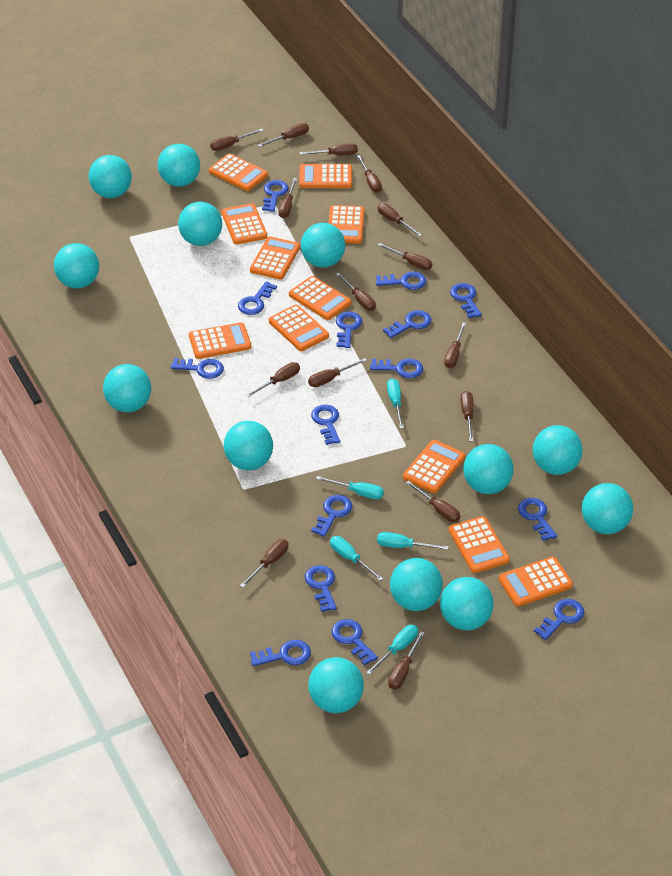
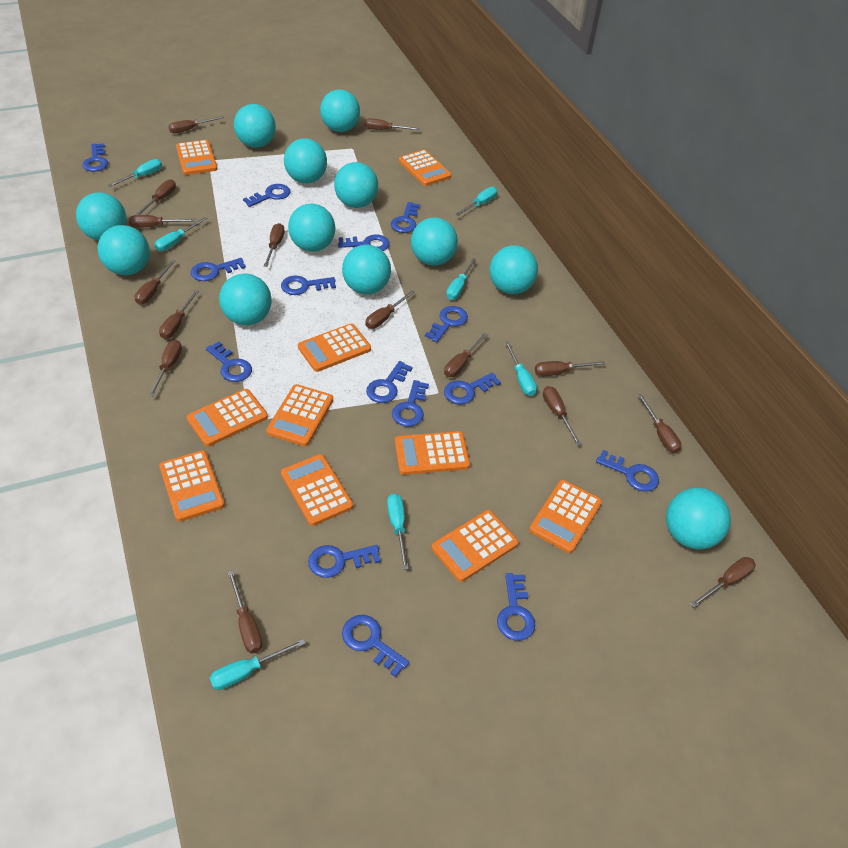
orange calculator: [189,323,251,359] [209,154,268,191] [221,203,267,245] [250,236,300,280] [269,305,329,351] [289,276,351,320] [299,164,352,188] [328,205,364,244] [403,440,465,493] [449,516,510,573] [499,557,573,607] = 11 -> [159,450,225,522] [176,140,218,175] [187,389,268,447] [266,384,333,446] [281,454,353,526] [298,324,371,372] [395,431,470,475] [399,150,451,186] [431,510,518,582] [529,480,602,553] = 10
turquoise ball: [54,243,99,288] [89,155,132,198] [103,364,151,412] [158,144,200,187] [178,202,222,246] [224,421,273,470] [301,223,345,268] [308,657,364,713] [390,558,443,611] [440,577,494,631] [463,444,514,494] [533,425,583,475] [582,483,633,534] = 13 -> [76,192,126,241] [98,225,150,275] [219,274,272,325] [234,104,276,148] [284,138,327,183] [288,204,335,252] [320,89,360,132] [334,162,378,208] [342,245,391,294] [411,218,458,265] [490,245,538,294] [666,487,731,550] = 12
turquoise screwdriver: [316,476,384,499] [330,536,383,581] [366,625,418,675] [377,532,449,550] [387,379,404,429] = 5 -> [108,159,162,187] [154,217,207,251] [210,639,305,690] [387,494,409,570] [446,258,477,300] [456,187,497,216] [505,341,537,396] = 7

